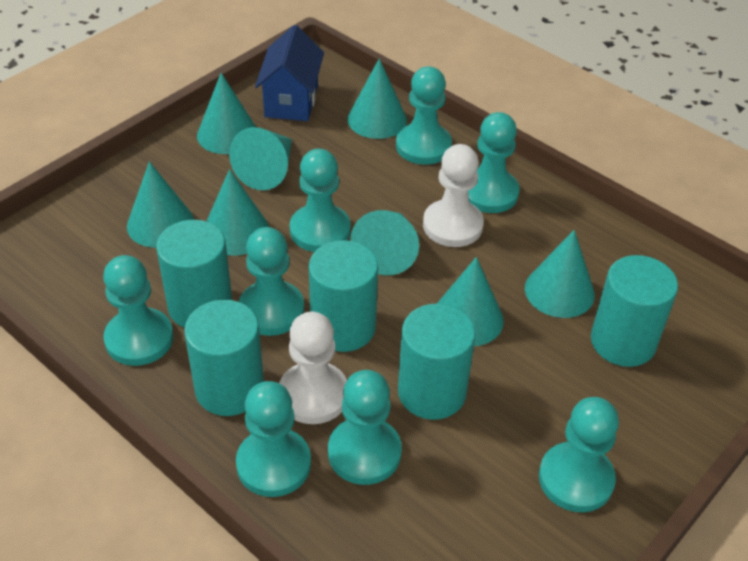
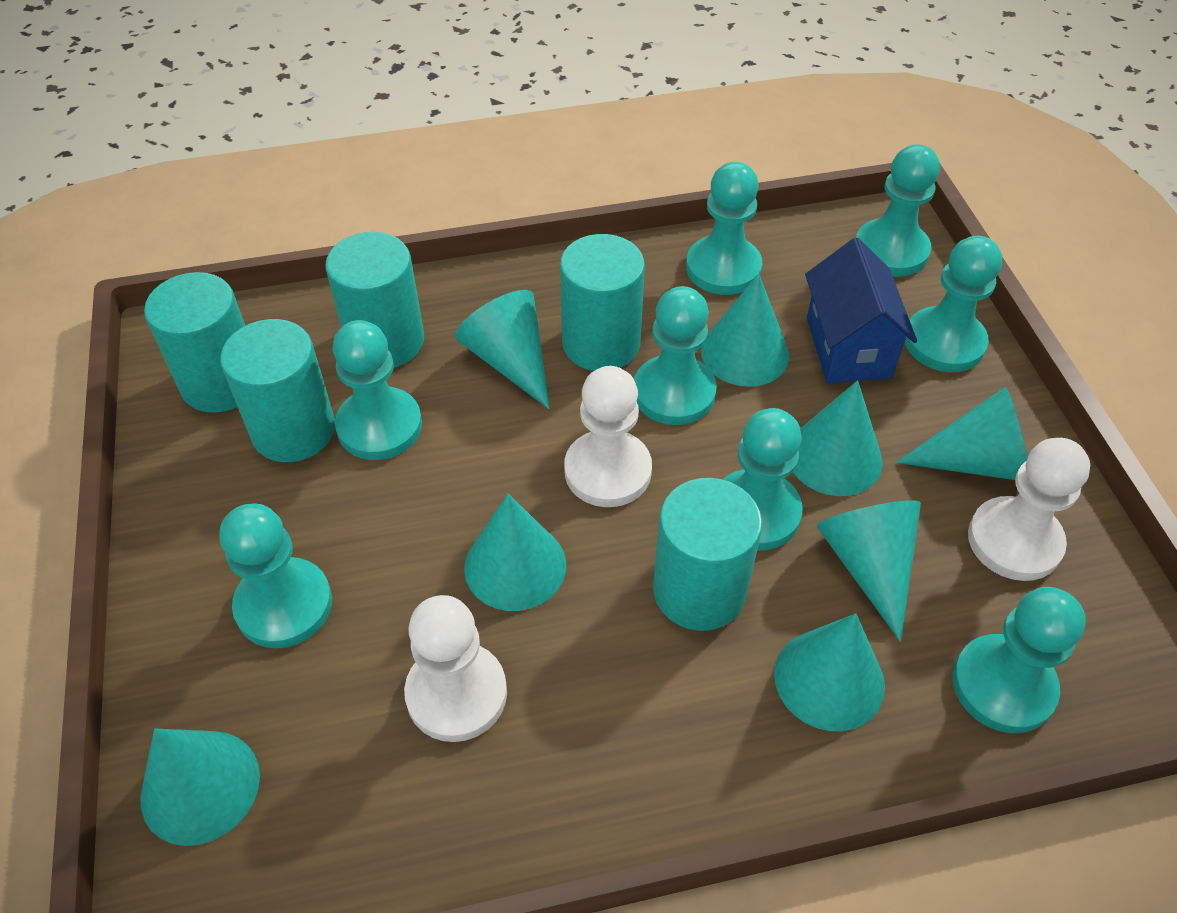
white pawn: [279,311,347,424] [423,144,484,247] = 2 -> [404,595,507,742] [564,366,652,507] [968,438,1090,581] = 3

